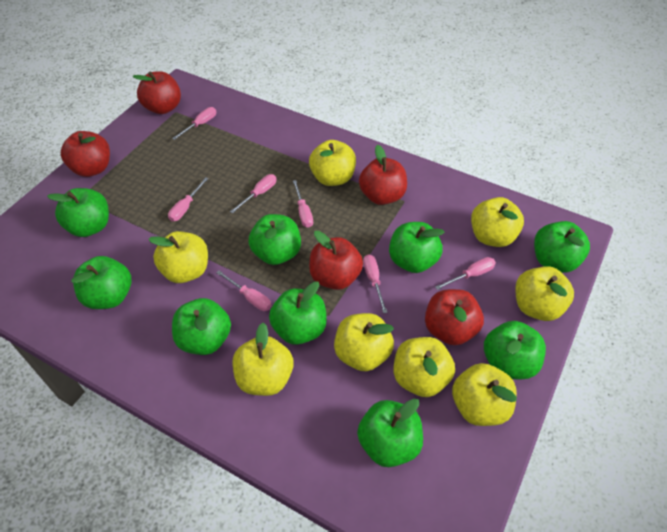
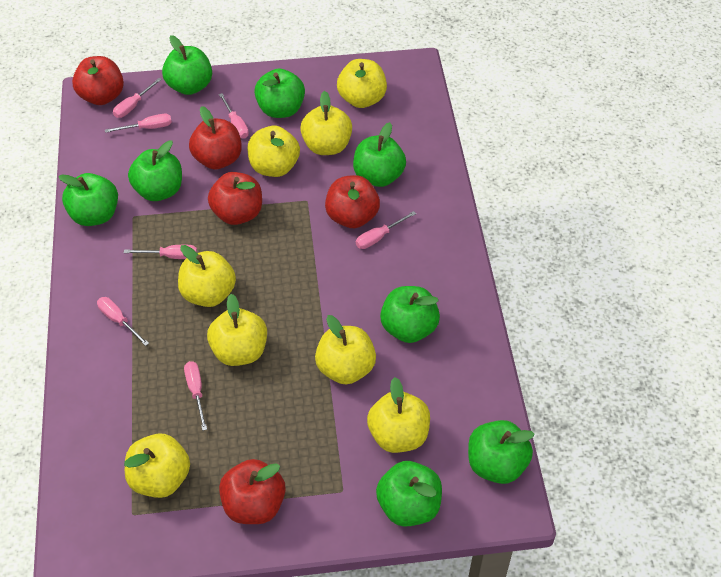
green apple: [47,188,109,237] [71,256,131,309] [172,298,231,355] [248,214,301,265] [269,281,327,345] [357,399,423,467] [389,222,444,273] [484,321,546,379] [534,221,590,273] = 9 -> [58,173,118,226] [128,140,182,201] [162,35,212,95] [254,68,305,118] [353,122,406,187] [376,461,442,526] [380,286,440,343] [468,420,535,484] = 8

